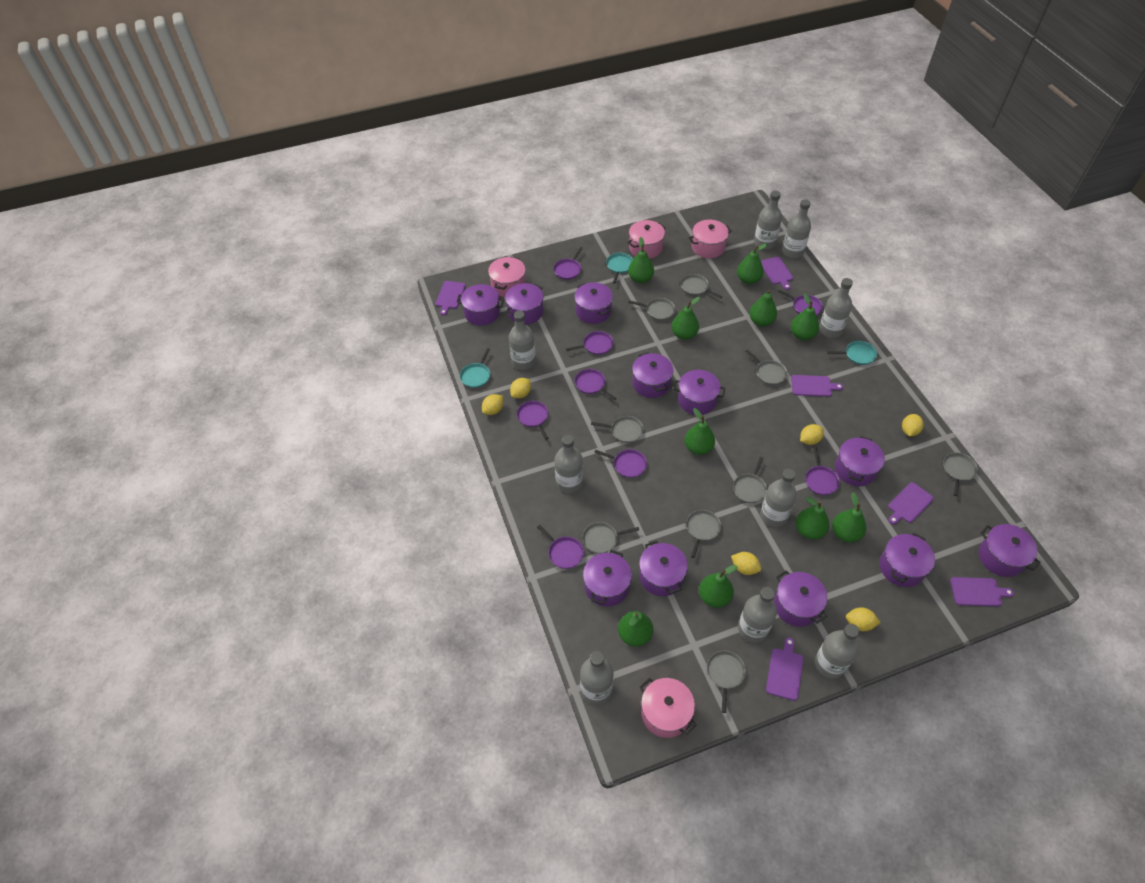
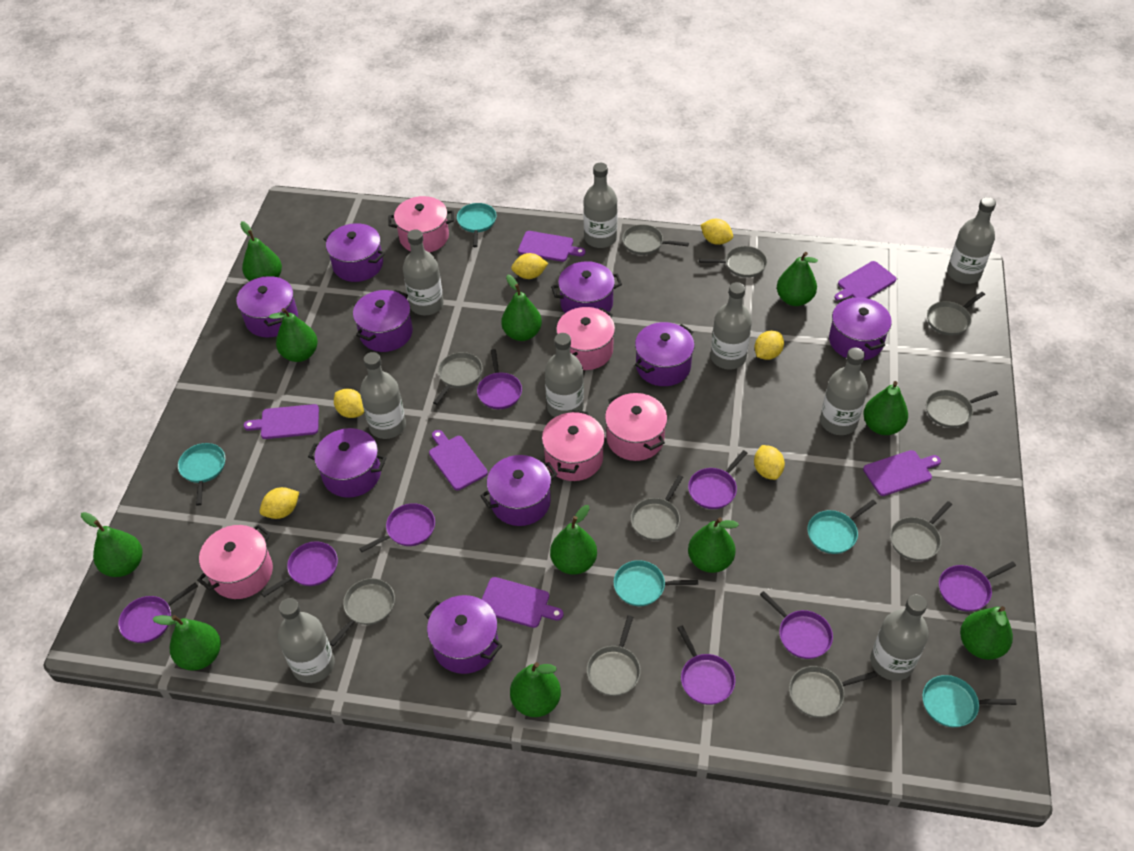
green pear: [618,611,653,647] [628,237,654,283] [671,297,700,340] [684,408,715,455] [699,565,737,608] [737,243,768,284] [749,290,777,327] [791,294,819,340] [796,497,830,540] [832,492,866,543] = 10 -> [81,512,142,577] [153,615,221,671] [240,221,282,281] [269,308,318,362] [501,275,542,341] [510,662,561,717] [550,505,597,575] [688,517,739,573] [777,252,818,306] [863,381,908,435] [960,606,1013,660] = 11
grey pan: [582,522,639,554] [591,416,644,443] [628,298,675,320] [680,274,722,299] [686,510,721,558] [707,650,746,713] [733,457,767,503] [745,350,787,385] [943,452,978,496] = 9 -> [330,578,395,647] [433,352,483,405] [587,615,641,696] [622,224,689,255] [631,475,683,541] [699,246,767,278] [789,666,877,718] [890,501,952,561] [926,390,998,428] [927,292,985,335] = 10
pink pot: [488,257,526,297] [627,220,666,258] [640,678,697,738] [689,220,732,258] = 4 -> [197,524,273,599] [388,196,454,253] [542,410,605,481] [556,307,615,370] [605,393,667,461] = 5
purple pot: [457,284,504,326] [505,283,543,325] [574,282,613,324] [583,550,632,606] [632,352,673,398] [639,540,688,596] [673,370,725,415] [774,570,827,627] [835,436,885,486] [879,533,935,587] [979,524,1041,577] = 11 -> [236,276,298,337] [308,428,386,498] [324,223,385,282] [353,289,413,352] [424,595,502,674] [480,455,558,526] [551,261,622,313] [635,322,694,386] [829,296,892,360] = 9
turquoise pan: [460,348,490,388] [606,253,633,284] [827,341,877,365] = 3 -> [178,443,225,505] [457,203,497,247] [614,560,698,606] [807,500,876,554] [922,675,1016,727] = 5

